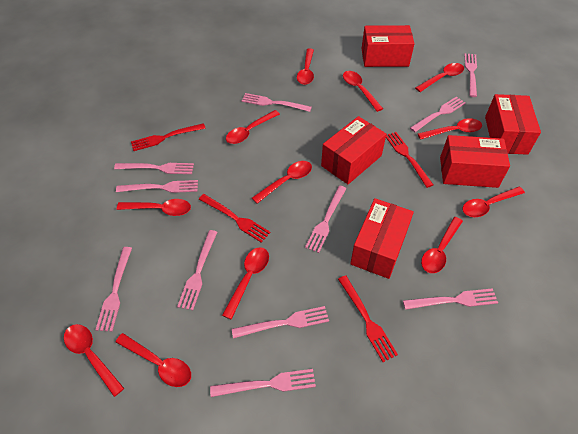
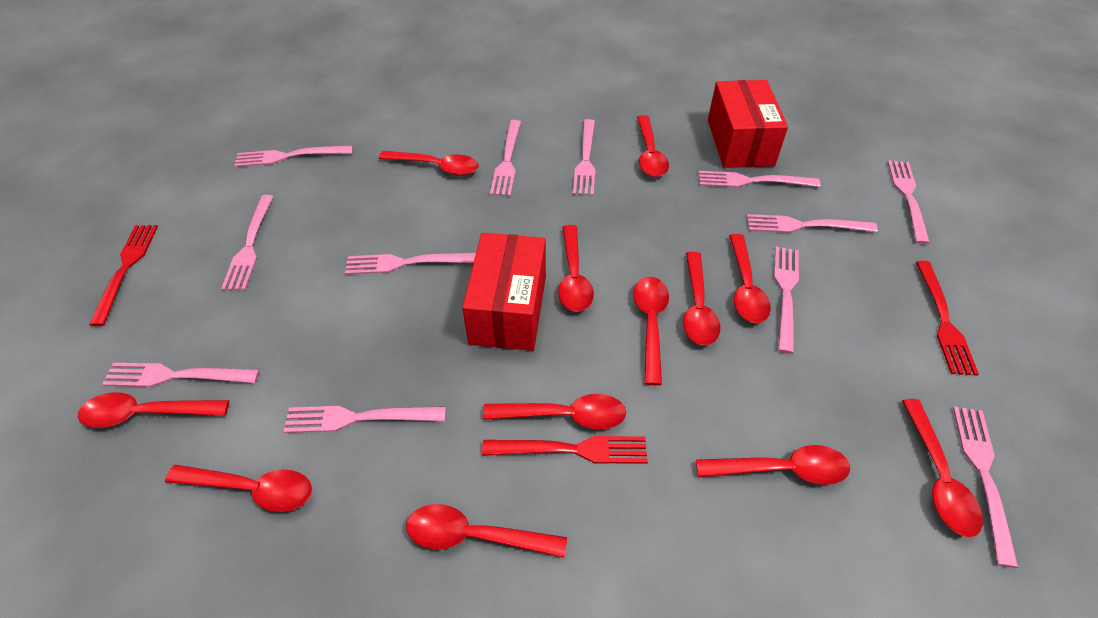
pink fork: [95,247,132,331] [114,163,194,174] [116,180,198,193] [177,230,217,310] [210,369,316,397] [232,306,329,339] [242,93,312,112] [305,186,347,253] [403,288,498,310] [410,96,466,132] [464,53,477,97] = 11 -> [102,363,260,387] [221,195,274,290] [234,146,353,167] [283,406,446,433] [345,253,476,275] [490,120,521,196] [573,119,595,196] [698,171,820,188] [747,214,878,233] [774,247,799,354] [887,160,930,244] [953,407,1018,568] = 12
red box: [321,116,386,184] [350,198,414,279] [361,25,415,67] [440,135,510,188] [485,94,541,155] = 5 -> [462,233,546,351] [708,80,788,168] = 2
red fork: [131,123,206,151] [199,194,271,243] [338,275,398,362] [386,132,433,188] = 4 -> [89,225,158,326] [482,436,648,464] [916,261,979,375] = 3

